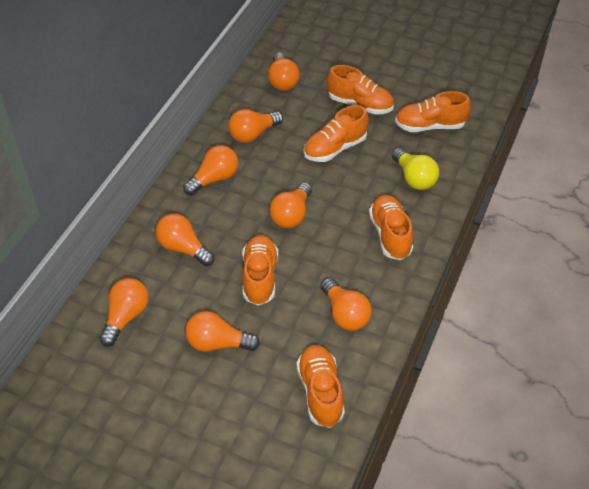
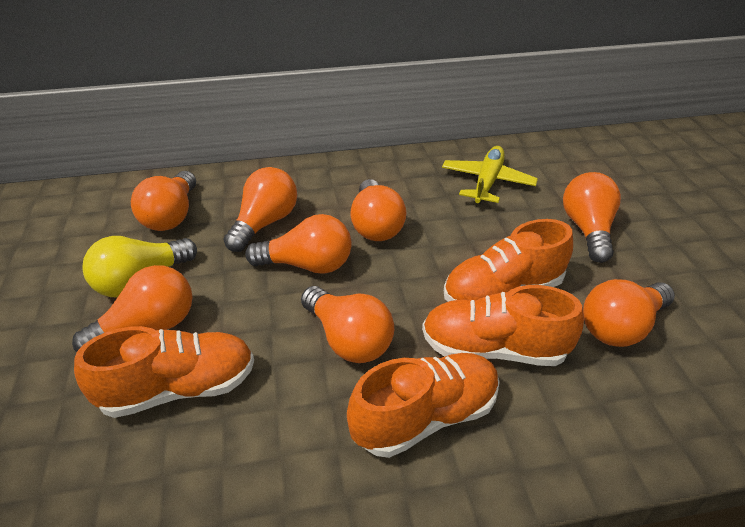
orange shoe: [242,235,278,306] [297,345,345,428] [303,105,369,162] [327,65,394,115] [369,195,413,260] [395,91,471,132] = 6 -> [74,326,254,418] [347,353,500,458] [422,285,584,366] [444,219,573,302] = 4
yellow plane: none = 0 -> [442,146,538,204] = 1

